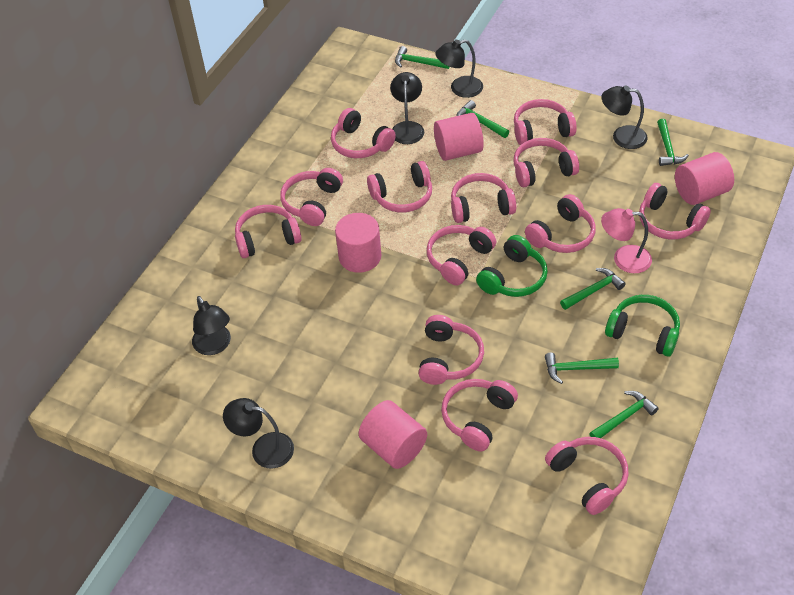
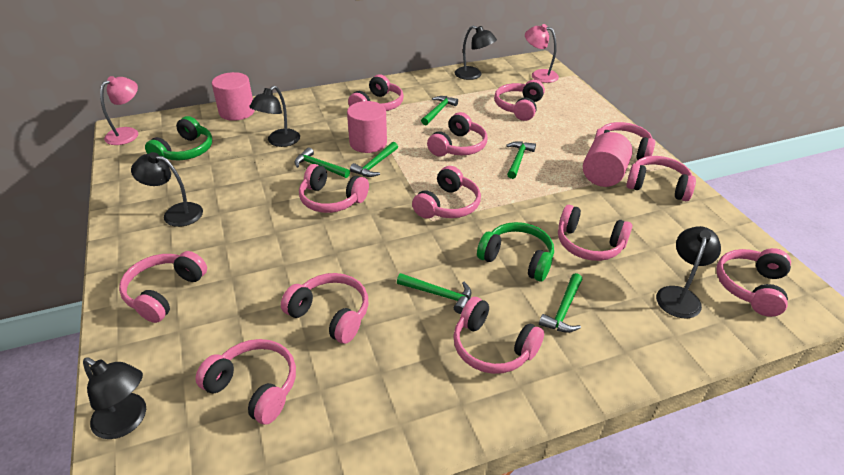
pink cylinder: [335,213,381,273] [358,400,427,469] [434,113,484,161] [675,152,734,205] = 4 -> [212,72,255,121] [347,101,387,153] [583,132,633,187] = 3
pink lamp: [601,208,652,273] = 1 -> [100,76,138,145] [525,24,559,83] = 2

